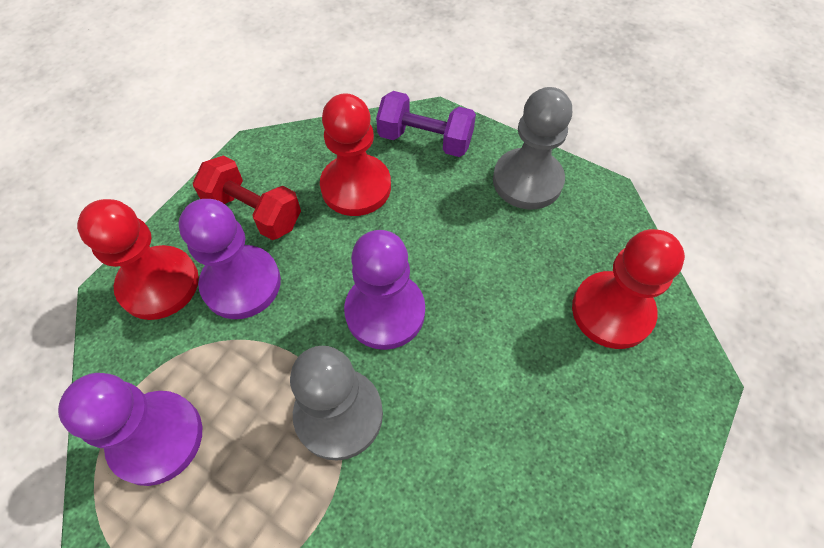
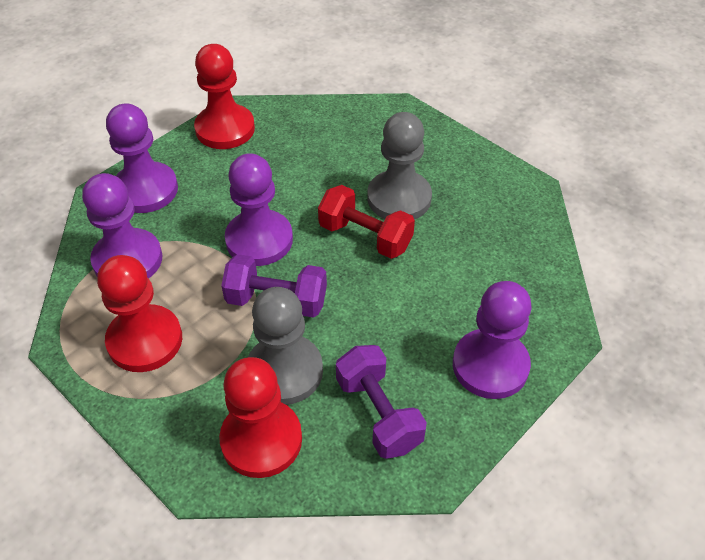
purple dumbbell: [376,91,476,157] = 1 -> [221,254,327,318] [336,345,427,459] = 2
purple pawn: [58,373,202,486] [179,199,281,319] [344,230,425,350] = 3 -> [82,173,162,279] [106,103,178,213] [225,153,293,266] [453,281,531,399] = 4

